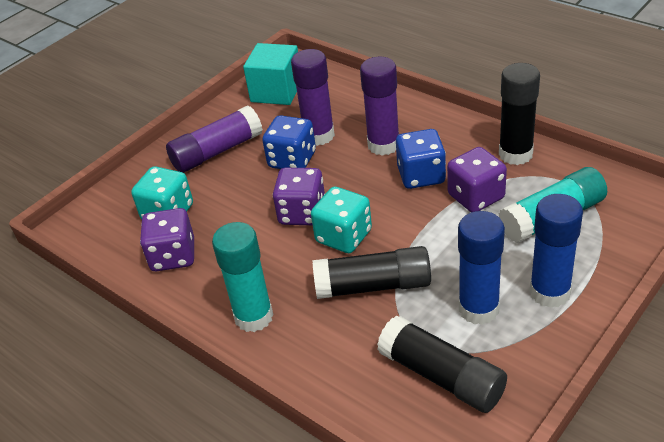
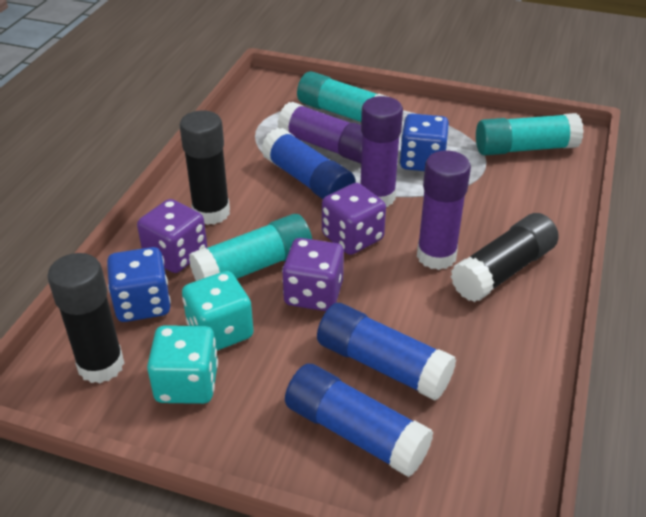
blue glue stick: [458,211,505,325] [529,194,583,308] = 2 -> [261,128,356,199] [285,364,434,477] [317,303,456,400] = 3
turquoise cube: [243,43,298,105] = 1 -> none = 0
turquoise glue stick: [212,222,273,332] [499,167,607,243] = 2 -> [189,214,312,281] [297,71,388,122] [476,113,584,155] = 3

